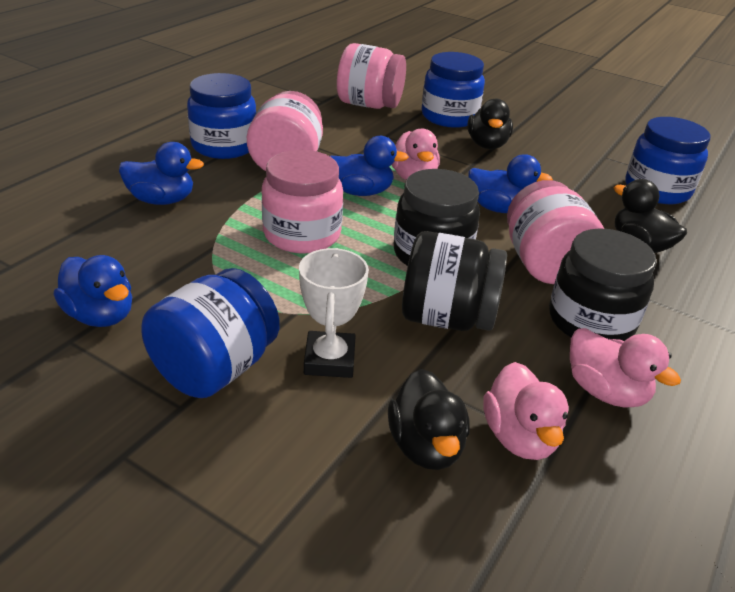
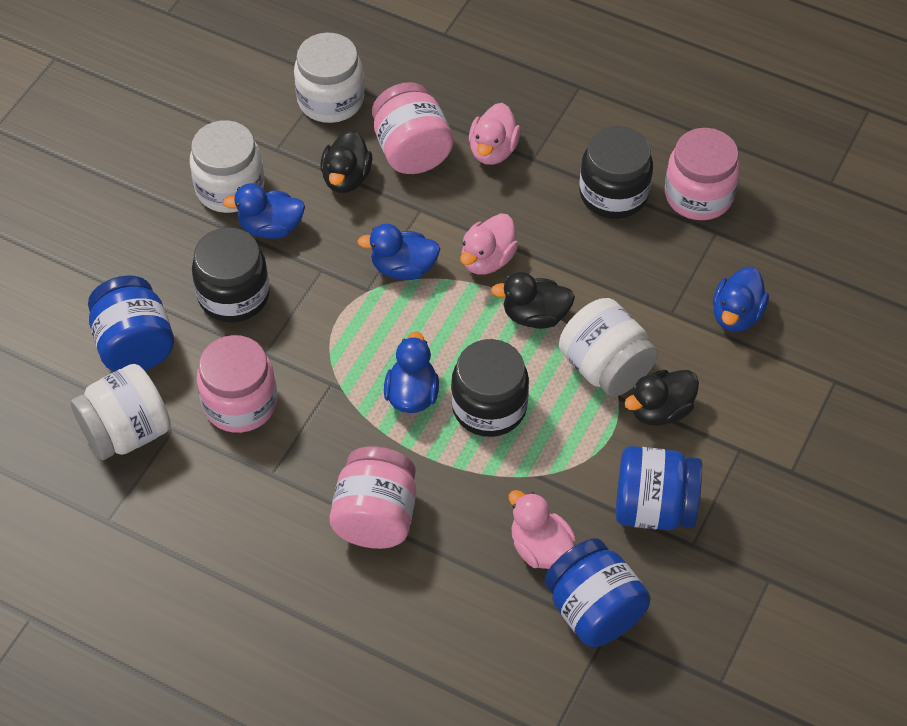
blue jar: [141,268,280,398] [187,73,256,159] [422,52,485,128] [625,117,710,204] = 4 -> [88,275,174,371] [544,538,651,647] [616,446,702,530] = 3
white jar: none = 0 -> [70,364,171,460] [190,120,264,213] [294,33,364,123] [559,298,658,397] = 4
white trophy: [299,248,369,378] = 1 -> none = 0

